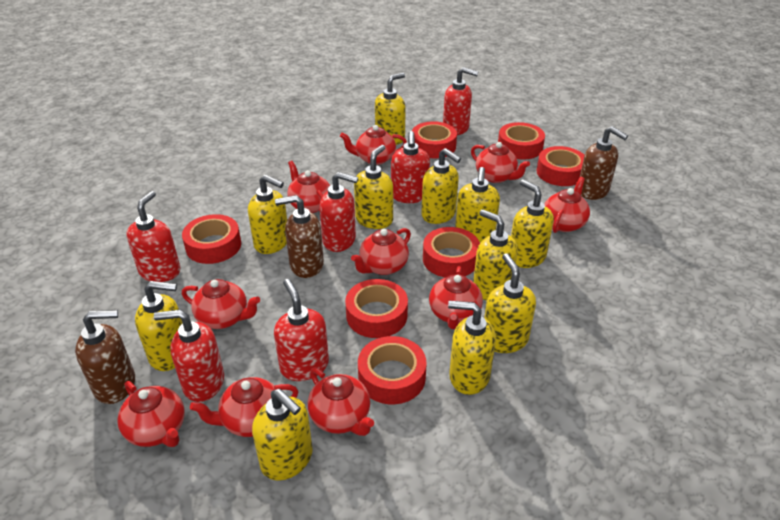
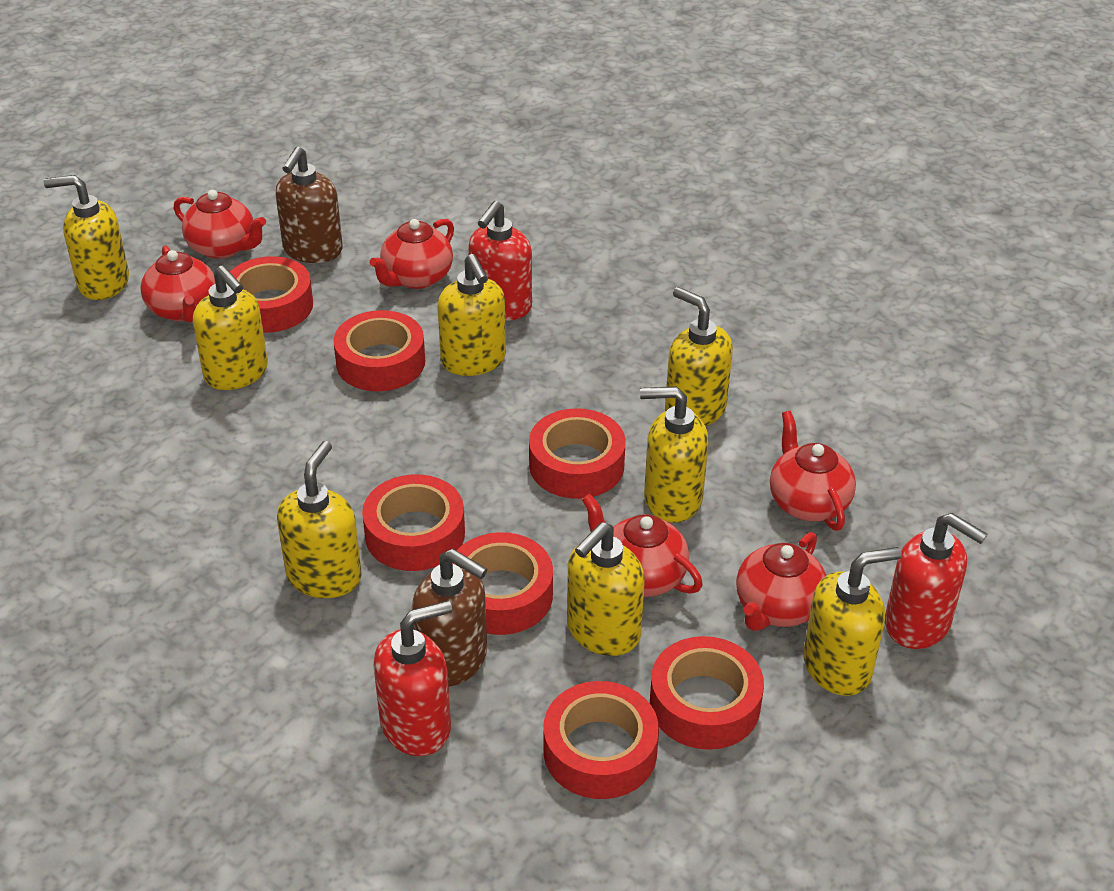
brown soap dispenser: [75,310,135,404] [275,195,324,278] [580,126,628,200] = 3 -> [276,146,343,263] [412,549,487,687] = 2
red soap dispenser: [126,191,181,282] [154,310,224,402] [274,279,329,381] [319,172,358,252] [391,131,430,203] [443,67,478,135] = 6 -> [374,600,452,756] [468,201,532,321] [885,513,987,649] = 3
red teapot: [117,381,185,447] [182,279,260,329] [190,377,298,437] [287,161,330,213] [308,368,374,436] [340,125,407,165] [351,228,411,275] [429,266,483,329] [471,142,530,183] [544,177,590,233] = 10 -> [140,245,215,323] [174,190,266,259] [370,219,454,289] [582,494,703,597] [736,532,826,631] [770,411,856,531] = 6
yellow soap dispenser: [135,281,183,371] [248,174,287,254] [252,389,313,481] [354,145,393,229] [375,73,406,145] [421,148,461,224] [448,301,496,395] [455,167,500,242] [473,209,518,300] [484,253,536,353] [511,179,554,268] = 11 -> [44,175,129,300] [193,265,268,390] [277,441,362,598] [438,254,506,376] [567,522,645,656] [640,386,708,523] [665,287,733,426] [803,547,902,696] = 8

